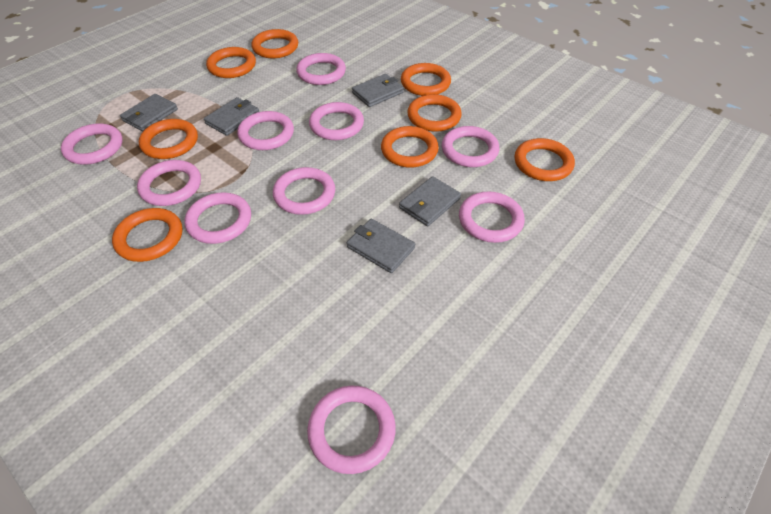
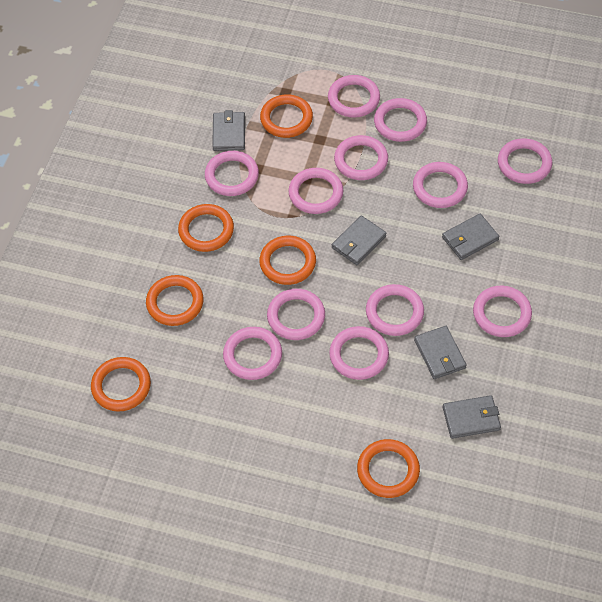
orange ring: [112,208,183,262] [139,119,198,159] [206,47,256,78] [251,29,298,58] [381,126,439,168] [401,63,451,96] [407,94,462,132] [515,138,575,181] = 8 -> [91,357,151,412] [146,275,203,326] [178,204,234,252] [259,236,316,285] [260,94,313,138] [357,439,420,498] = 6
pink ring: [61,123,122,165] [137,160,201,206] [184,192,251,244] [237,111,294,150] [273,167,335,215] [296,53,346,85] [307,386,396,474] [309,102,364,140] [442,126,499,167] [459,192,525,243] = 10 -> [205,151,259,196] [223,327,282,380] [267,289,325,340] [288,168,343,214] [328,75,380,118] [329,326,389,380] [334,135,388,180] [366,284,424,336] [374,98,427,142] [413,162,468,208] [473,286,532,337] [498,138,553,184] = 12

